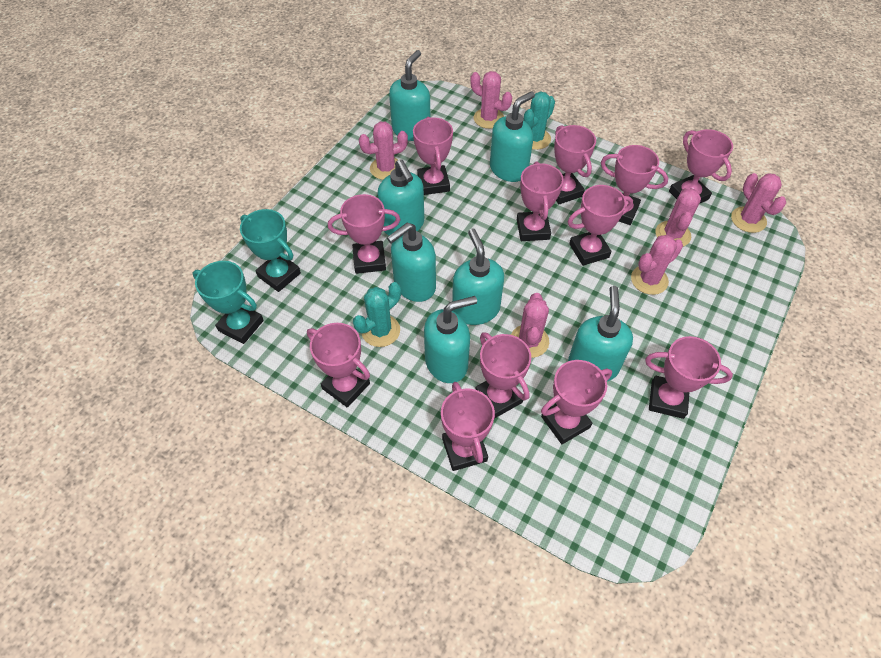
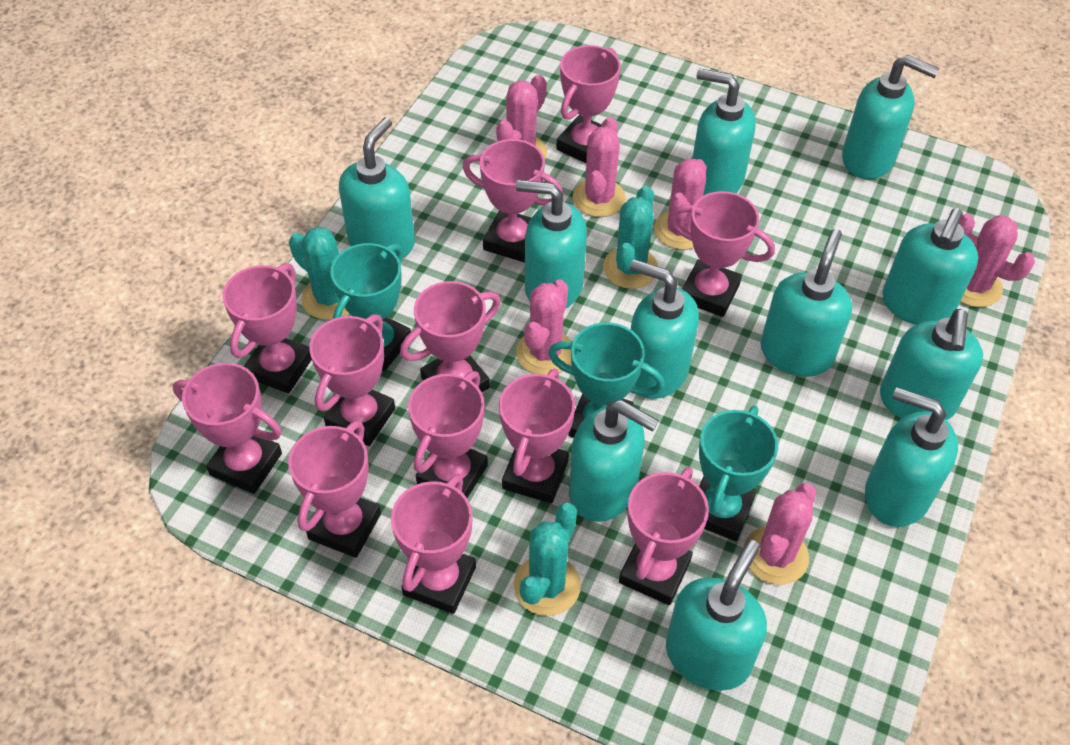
turquoise cactus: [353,282,401,347] [524,92,555,150] = 2 -> [289,227,348,320] [514,503,581,616] [603,186,658,289] = 3
turquoise soap dispenser: [378,159,424,235] [387,223,436,302] [389,50,430,141] [424,296,477,383] [452,228,504,325] [490,91,535,182] [568,286,633,381] = 7 -> [339,117,415,258] [516,180,587,308] [569,400,659,522] [630,259,699,399] [666,540,767,691] [692,68,756,196] [761,229,852,377] [842,55,939,179] [865,387,958,527] [880,309,983,420] [882,208,978,325] = 11
turquoise trophy: [192,261,264,344] [240,209,301,292] = 2 -> [330,243,411,372] [548,322,665,438] [699,406,778,541] = 3

